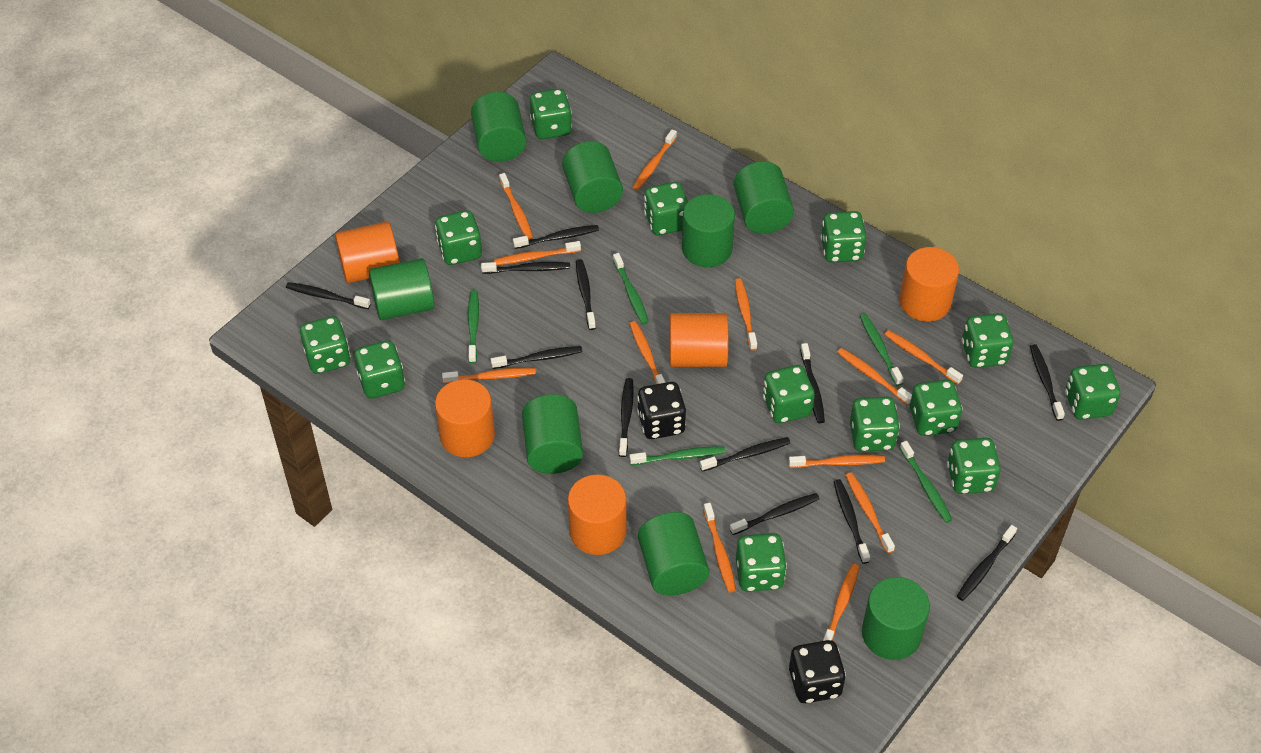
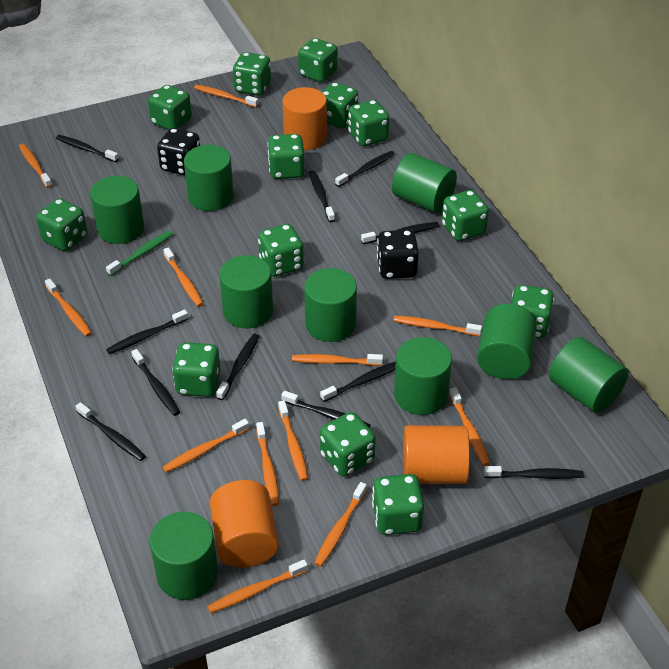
black toothbrush: [286,282,371,309] [481,262,570,274] [491,346,583,369] [513,225,599,249] [576,259,596,330] [619,378,634,457] [700,437,791,472] [730,493,820,535] [800,343,825,423] [834,479,870,564] [957,525,1017,601] [1030,344,1065,421] = 12 -> [56,135,119,162] [75,402,146,461] [106,309,188,354] [131,349,180,416] [216,334,259,400] [281,391,370,428] [309,170,335,222] [320,361,396,402] [335,151,395,187] [361,222,439,244] [484,466,584,479] = 11
green cylinder: [369,258,435,320] [471,92,526,162] [522,394,583,474] [562,141,623,213] [638,512,709,596] [682,194,735,267] [734,161,794,234] [862,577,930,660] = 8 -> [90,176,144,244] [150,512,218,600] [184,145,234,211] [219,255,273,328] [304,268,357,342] [392,153,457,213] [394,337,452,415] [477,304,537,379] [549,337,629,413] = 9
green toothbrush: [468,290,479,363] [613,253,649,325] [629,446,725,465] [860,314,904,386] [900,441,952,523] = 5 -> [106,230,173,276] = 1
orange cylinder: [335,222,400,283] [435,379,495,457] [568,474,627,555] [669,313,729,367] [899,247,959,322] = 5 -> [210,480,279,568] [283,87,327,150] [403,425,470,484] = 3

